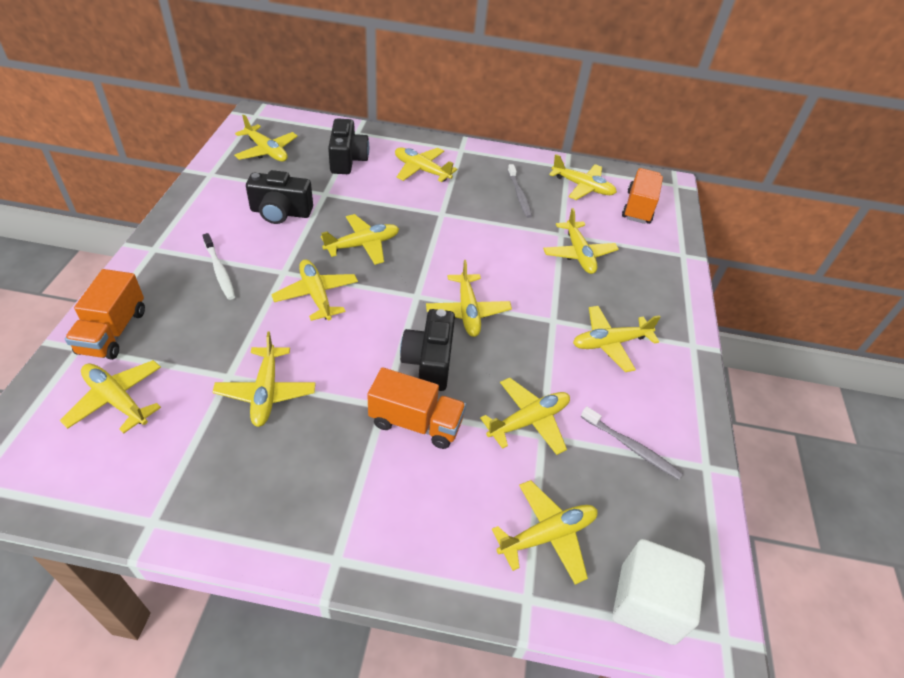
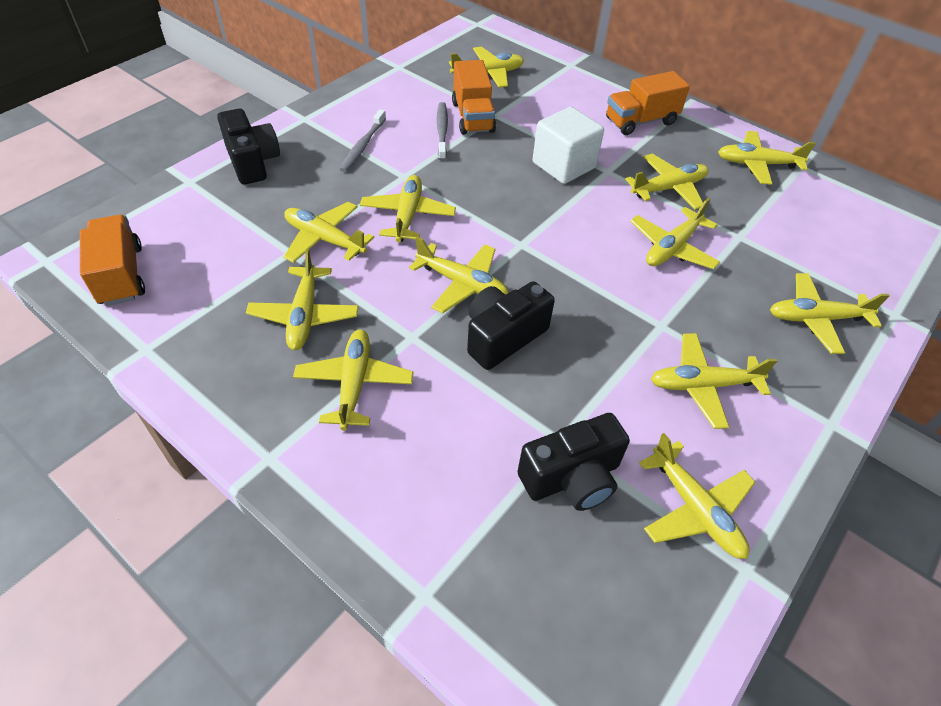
white toothbrush: [202,233,235,300] = 1 -> none = 0

